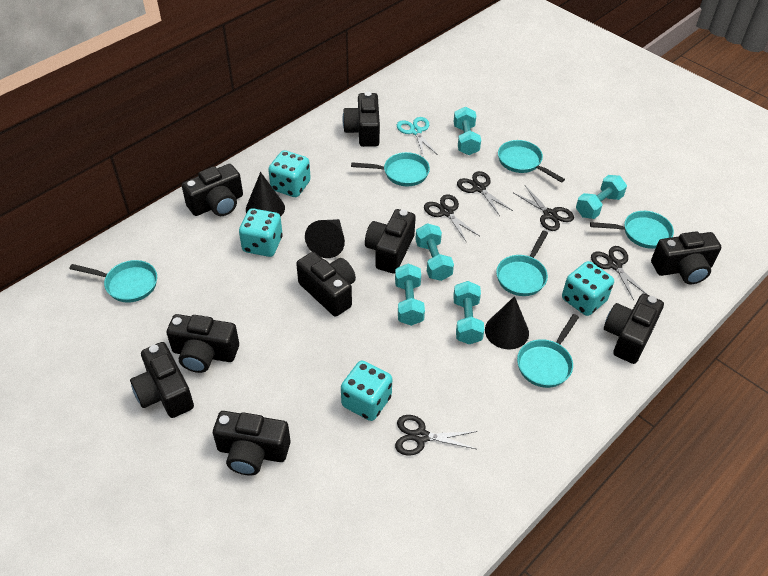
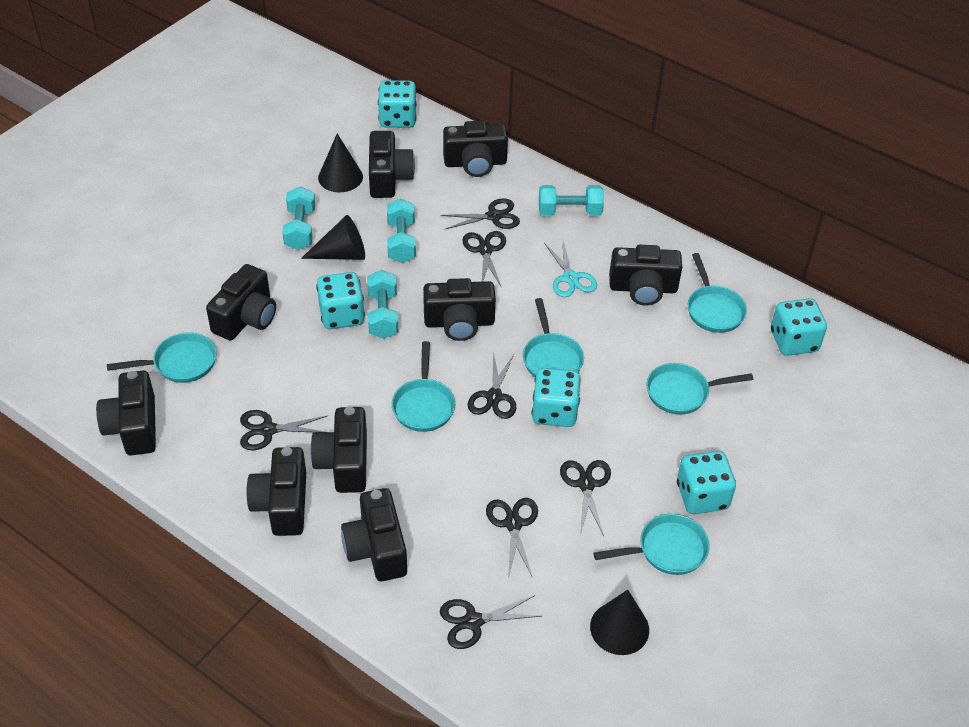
black scissors: [395,415,477,456] [424,194,480,241] [457,171,513,216] [514,186,574,231] [591,246,648,300] = 5 -> [240,410,327,450] [440,595,542,649] [441,198,520,229] [462,231,506,288] [468,351,517,419] [486,498,538,578] [560,460,611,536] = 7
turquoise dice: [239,208,283,257] [268,150,311,197] [341,361,392,421] [562,261,614,316] = 4 -> [316,272,365,329] [378,80,417,128] [532,368,581,427] [677,451,736,514] [771,298,827,356] = 5
turquoise dumbbell: [395,264,425,326] [415,223,454,281] [453,107,481,155] [453,281,484,344] [576,175,627,219] = 5 -> [282,186,315,250] [367,270,398,339] [387,199,416,263] [539,185,604,215] = 4

